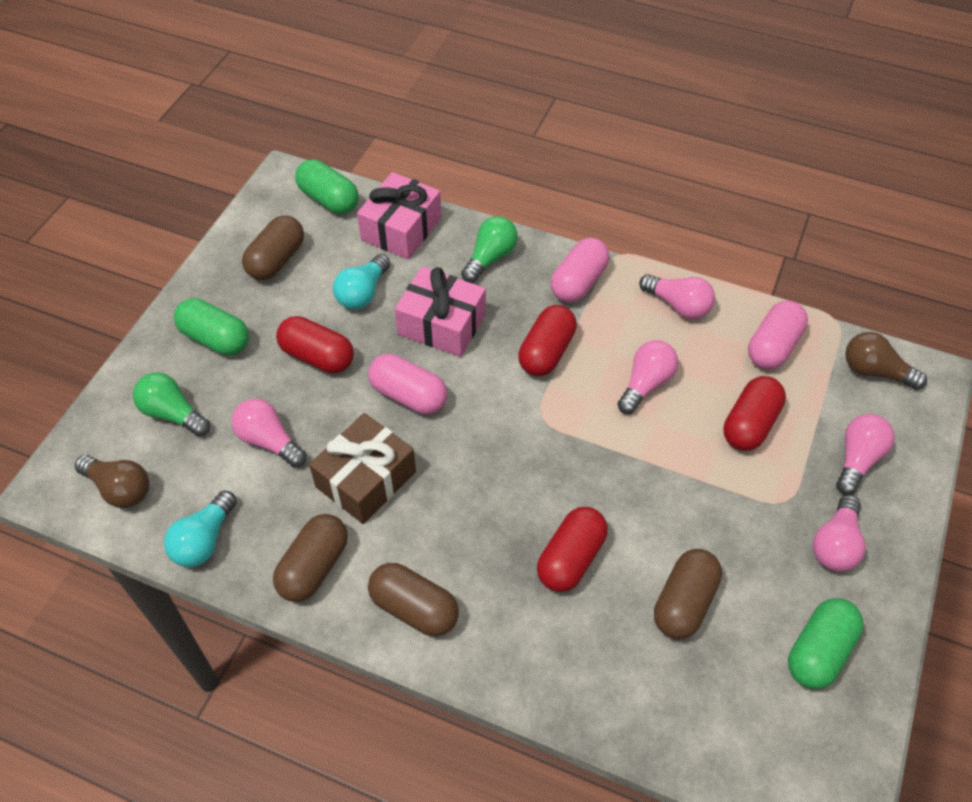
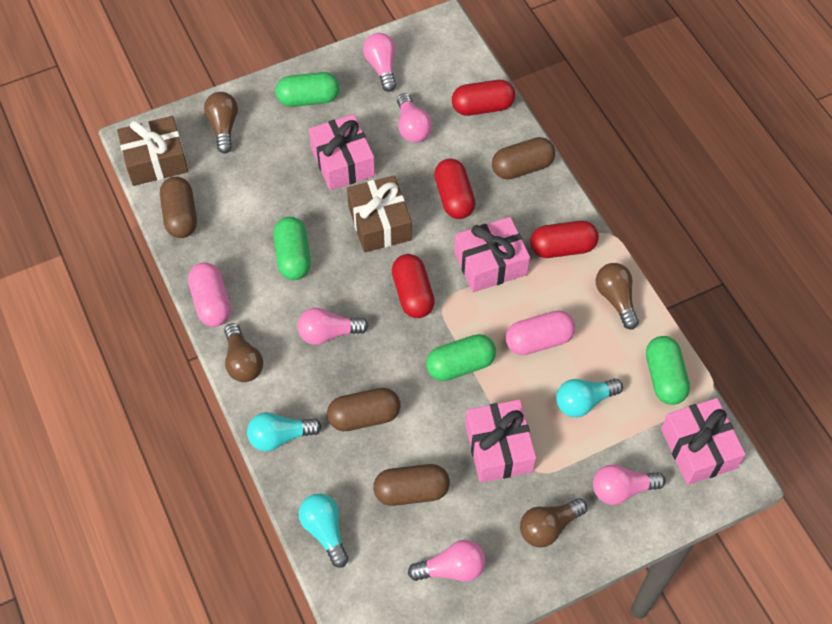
brown gift: [309,413,416,524] = 1 -> [117,116,188,186] [347,176,412,253] = 2
brown light bulb: [75,455,149,508] [845,332,927,390] = 2 -> [204,92,238,153] [224,323,263,382] [520,498,587,548] [596,263,639,329] = 4
green capsule: [174,298,249,355] [295,159,359,214] [788,598,864,689] = 3 -> [273,217,311,280] [276,72,340,107] [426,334,496,381] [646,336,690,405] = 4
green light bulb: [133,373,210,437] [461,216,518,283] = 2 -> none = 0
pink capsule: [368,354,447,414] [551,238,609,303] [748,300,808,369] = 3 -> [188,262,231,327] [506,310,575,355] = 2
pink gift: [357,172,442,259] [395,267,486,357] = 2 -> [309,114,375,190] [454,217,530,292] [465,400,536,483] [661,398,746,485] = 4
turquoise light bulb: [164,491,237,567] [333,254,390,310] = 2 -> [247,412,321,451] [299,493,349,568] [556,379,623,417] = 3

